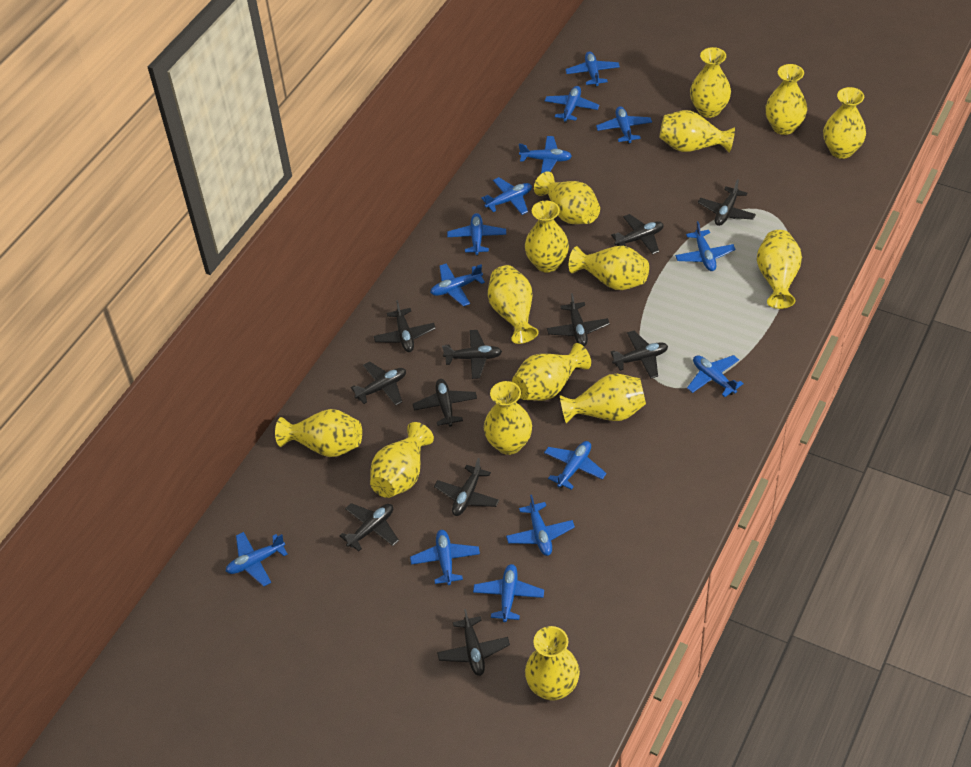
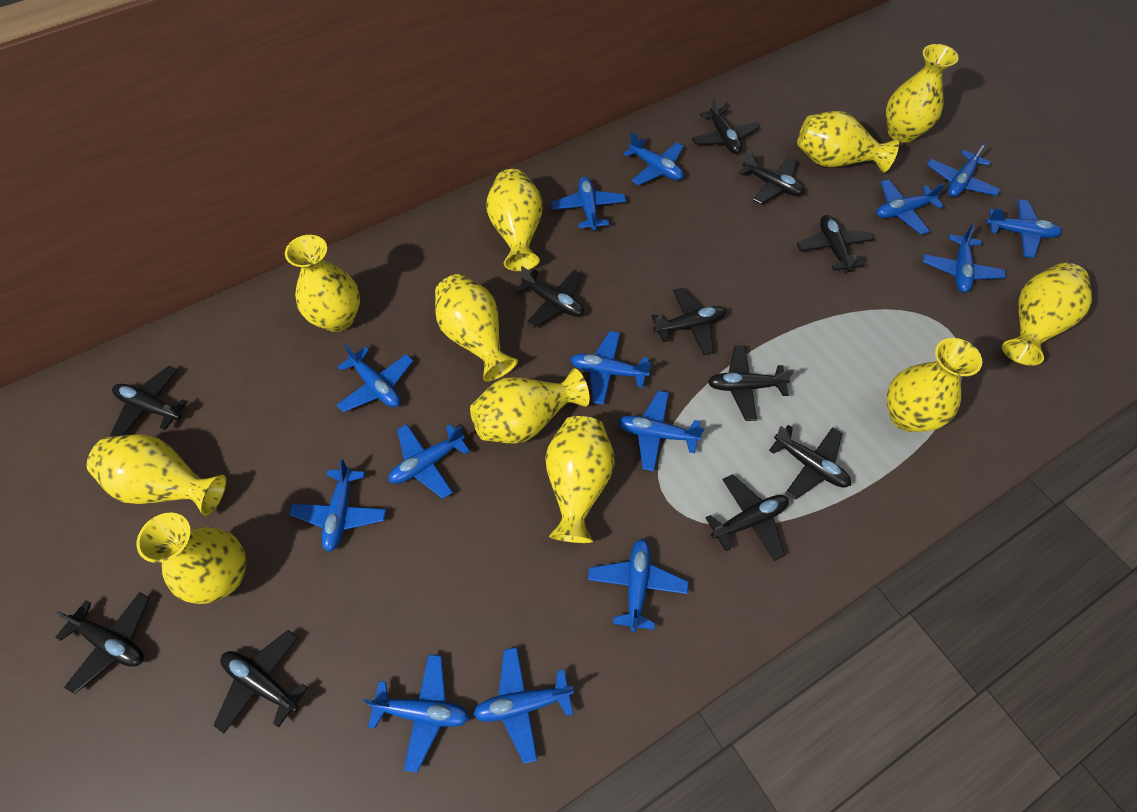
yellow vase: [275,409,362,457] [370,422,434,498] [484,381,532,455] [488,265,539,344] [512,343,591,401] [525,201,569,273] [525,626,580,701] [534,171,600,224] [560,374,646,424] [569,246,649,290] [659,110,735,153] [690,47,731,118] [757,230,802,309] [765,64,807,135] [823,87,866,159] = 15 -> [87,434,226,516] [136,513,246,604] [285,235,360,332] [435,274,518,381] [470,369,590,444] [486,169,543,271] [545,416,614,543] [797,111,899,173] [886,44,959,143] [887,338,982,432] [1002,263,1092,365] = 11

